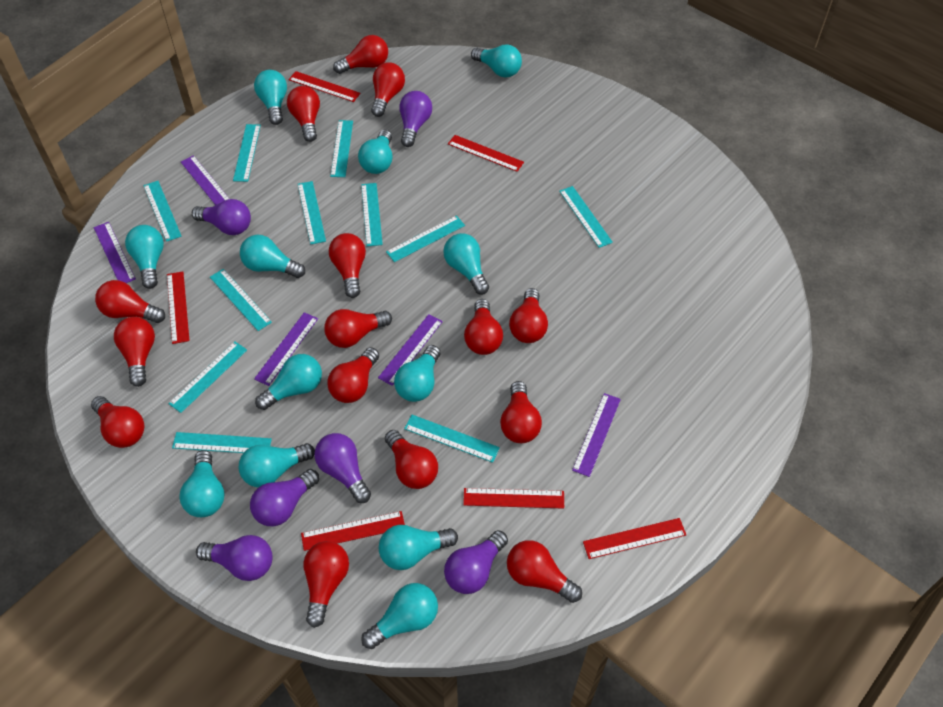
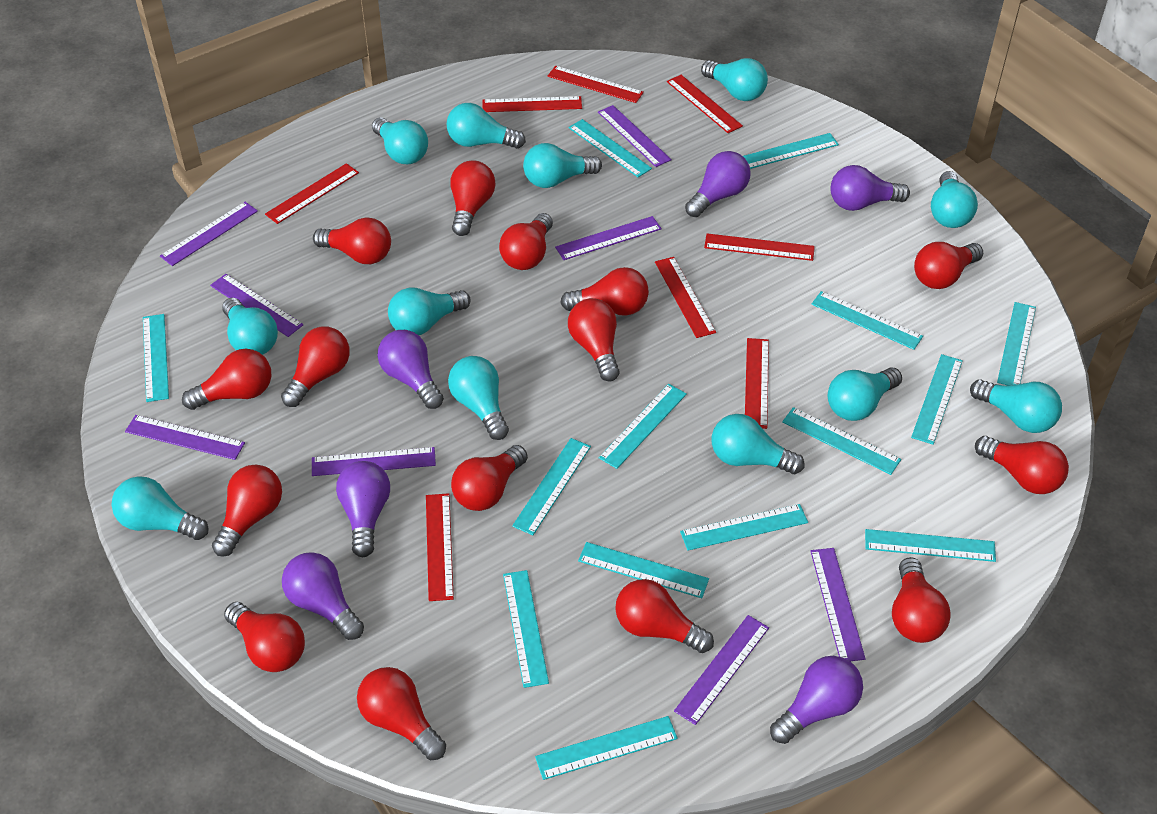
purple ruler: [94,222,136,283] [181,155,229,205] [254,312,318,386] [378,314,443,386] [572,393,621,477] = 5 -> [125,415,245,460] [160,202,258,266] [210,274,303,337] [312,447,436,476] [555,216,662,260] [598,105,672,167] [674,615,769,725] [810,548,866,661] = 8
red ruler: [167,271,190,344] [289,71,361,102] [301,511,405,551] [448,135,524,172] [463,488,564,509] [583,518,686,559] = 6 -> [265,163,359,224] [426,493,454,601] [482,96,582,112] [548,66,644,103] [655,257,716,338] [667,75,743,133] [704,234,815,261] [745,338,769,429] = 8
turquoise ruler: [143,181,182,242] [168,342,247,413] [172,432,272,453] [210,269,272,331] [233,124,261,182] [298,181,326,244] [330,120,353,177] [361,183,383,246] [386,216,465,262] [404,415,500,463] [559,186,613,248] = 11 -> [143,314,169,402] [503,570,549,688] [512,438,591,535] [535,716,678,780] [569,119,652,177] [578,542,709,598] [599,384,687,469] [680,504,808,550] [743,133,839,169] [782,407,901,475] [811,291,923,350] [865,529,996,562] [911,354,963,444] [997,302,1036,386] = 14

